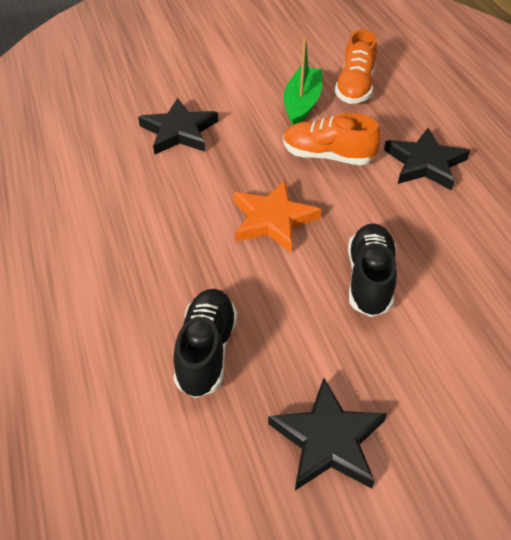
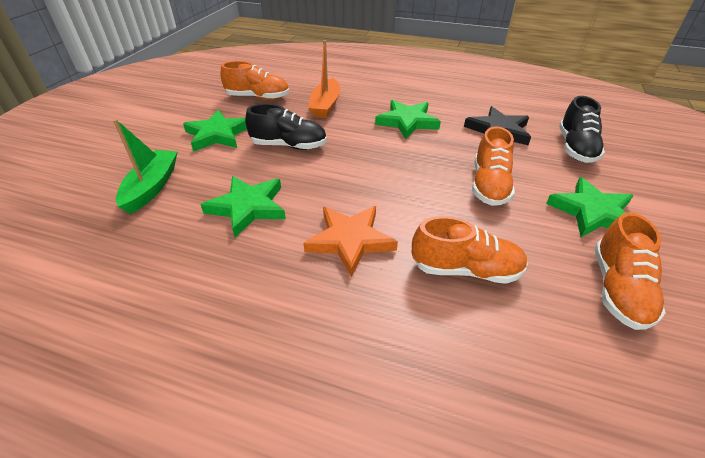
black star: [138,98,218,155] [268,378,387,490] [384,128,470,190] = 3 -> [464,106,531,145] = 1
green star: none = 0 -> [183,110,247,152] [201,176,286,237] [375,100,441,139] [546,177,633,237] = 4
orange boat: none = 0 -> [308,40,340,118] = 1
orange shoe: [283,113,381,165] [335,29,377,104] = 2 -> [220,61,289,100] [412,216,528,284] [472,126,515,206] [594,212,666,330] = 4

